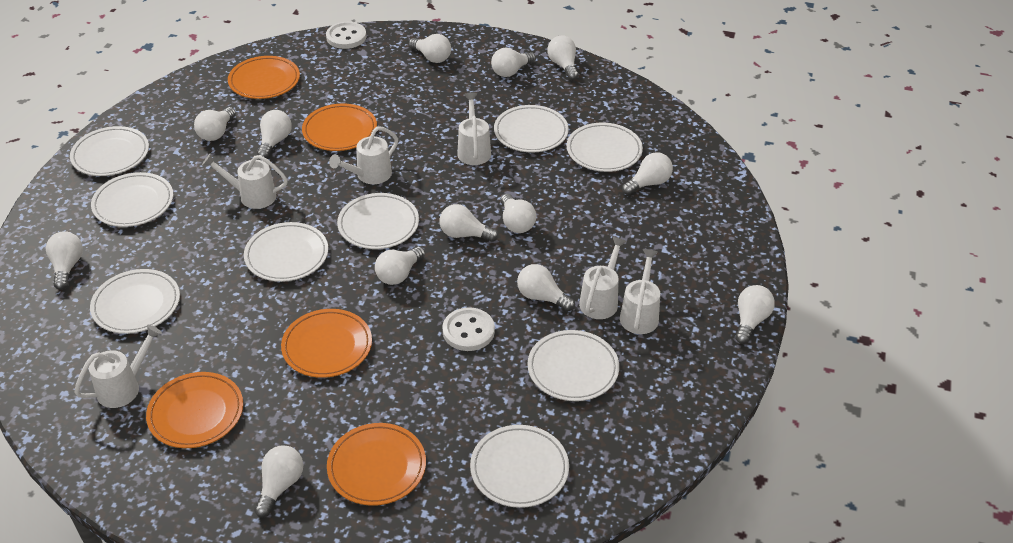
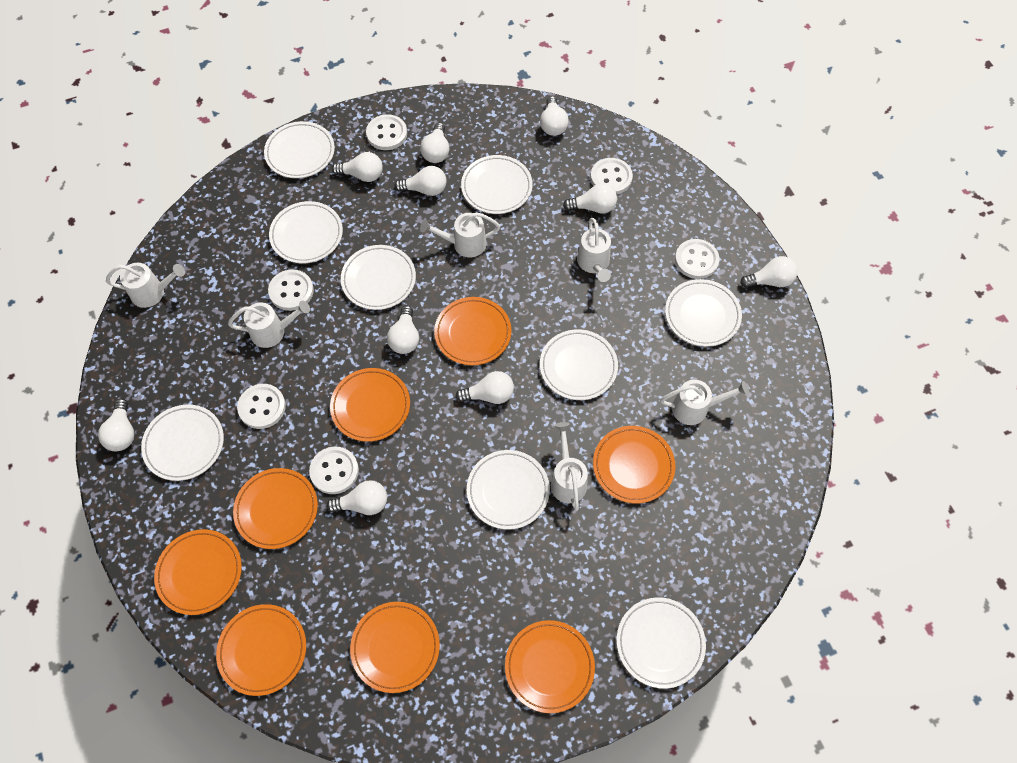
orange plate: [146,372,243,448] [228,56,300,99] [281,309,372,378] [302,103,377,151] [327,423,426,506] = 5 -> [154,529,242,615] [216,604,306,696] [233,468,318,549] [330,368,410,442] [350,602,440,693] [434,297,512,365] [505,620,595,713] [593,426,676,504] = 8
white button: [326,22,366,49] [442,307,495,351] = 2 -> [237,384,286,429] [268,269,314,311] [309,447,359,494] [366,114,407,150] [591,158,633,194] [675,239,719,279] = 6
white light bulb: [46,231,83,290] [194,107,236,141] [254,445,303,517] [257,110,292,158] [375,246,425,285] [409,34,451,63] [439,204,499,242] [491,48,536,77] [501,194,536,233] [517,264,575,312] [547,35,579,80] [622,152,673,195] [735,285,775,344] = 13 -> [98,399,134,451] [327,480,387,515] [332,152,383,182] [387,306,419,354] [394,166,447,196] [420,123,450,163] [456,371,514,404] [540,96,569,136] [563,183,617,214] [740,256,798,288] = 10

